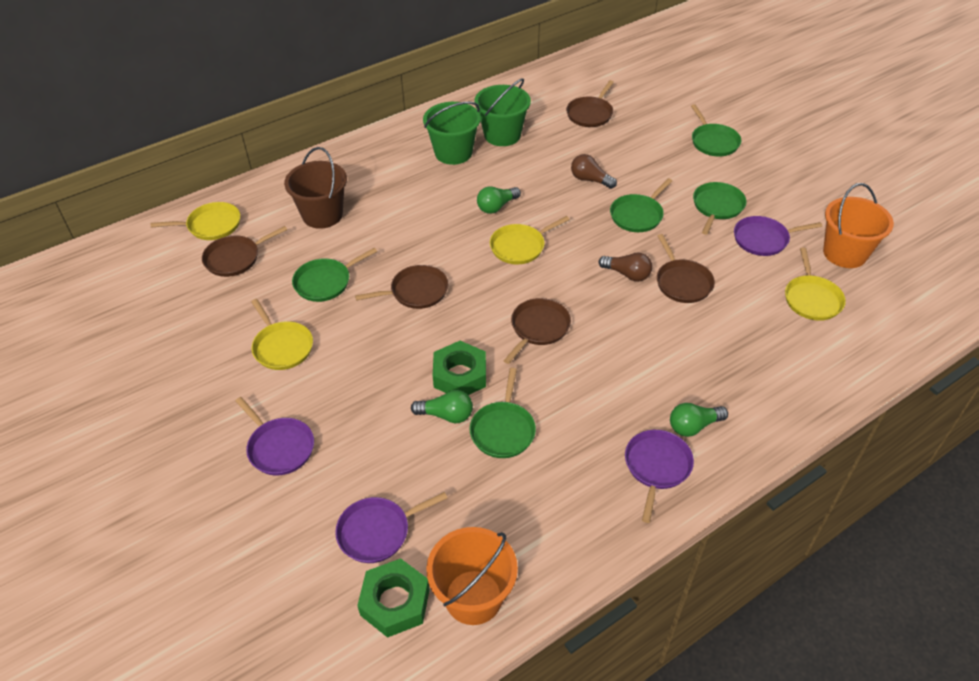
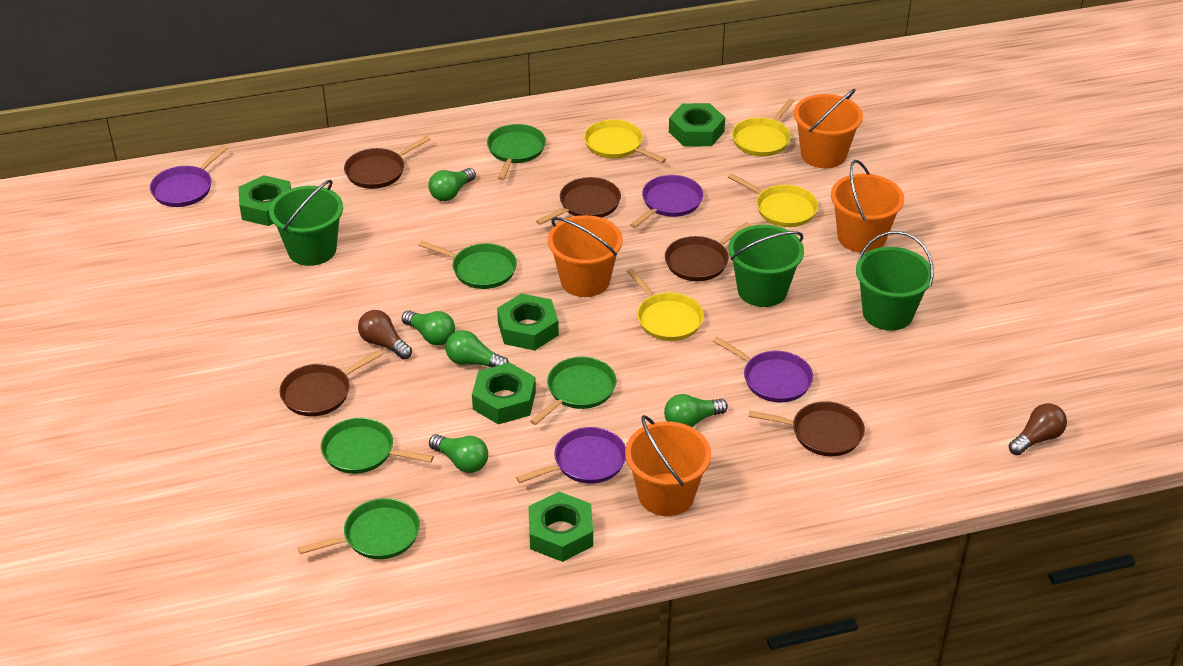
brown bucket: [284,147,347,229] = 1 -> none = 0
green bucket: [423,102,481,165] [474,78,531,146] = 2 -> [269,180,343,266] [728,225,804,307] [856,231,934,331] = 3
green light bulb: [411,390,473,423] [477,186,521,214] [670,403,728,437] = 3 -> [402,310,455,345] [428,168,476,201] [429,434,488,473] [446,330,509,367] [664,394,728,427] = 5
green nut: [357,558,430,638] [433,341,486,395] = 2 -> [238,175,291,226] [472,363,536,424] [497,293,559,350] [528,492,593,562] [669,103,725,146] = 5
orange bucket: [426,527,518,625] [823,183,894,268] = 2 -> [548,215,623,297] [625,415,711,516] [794,89,863,168] [831,160,904,253] = 4

